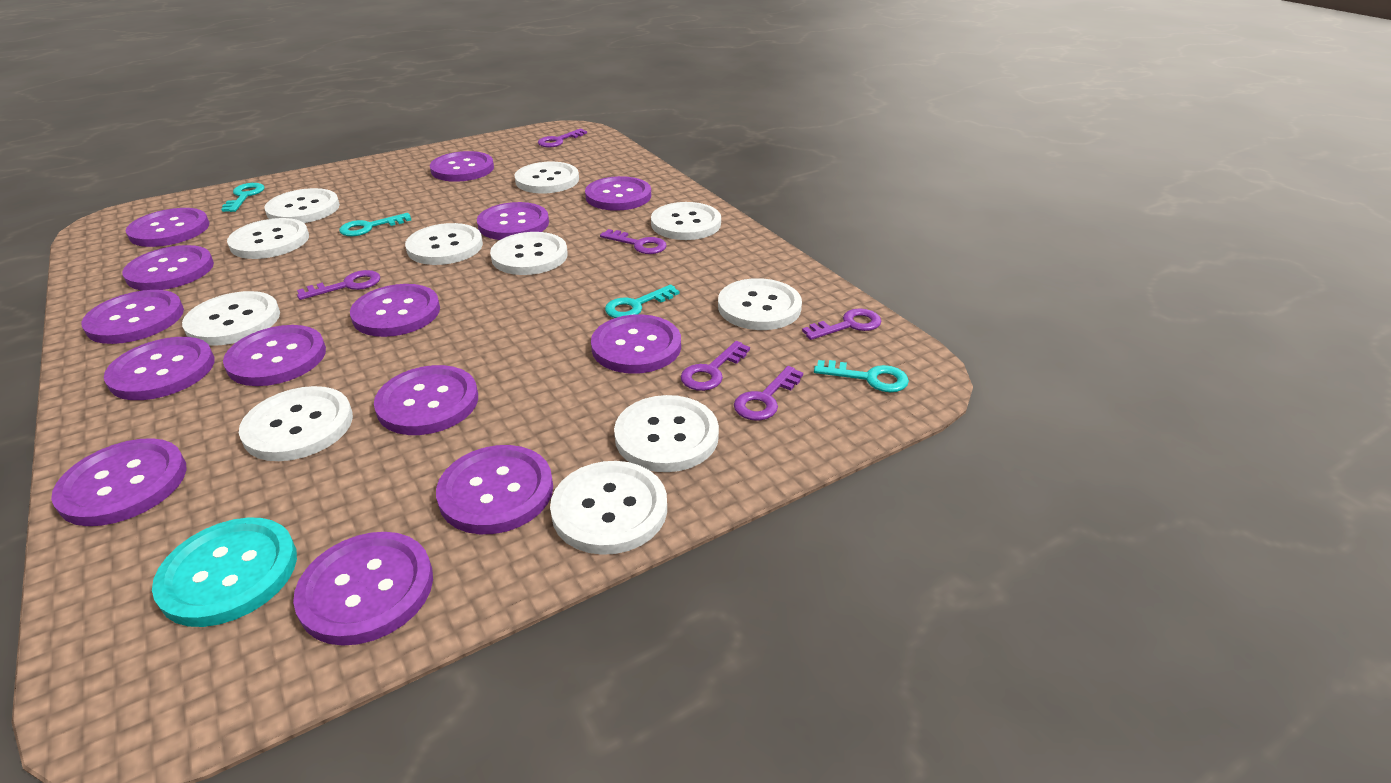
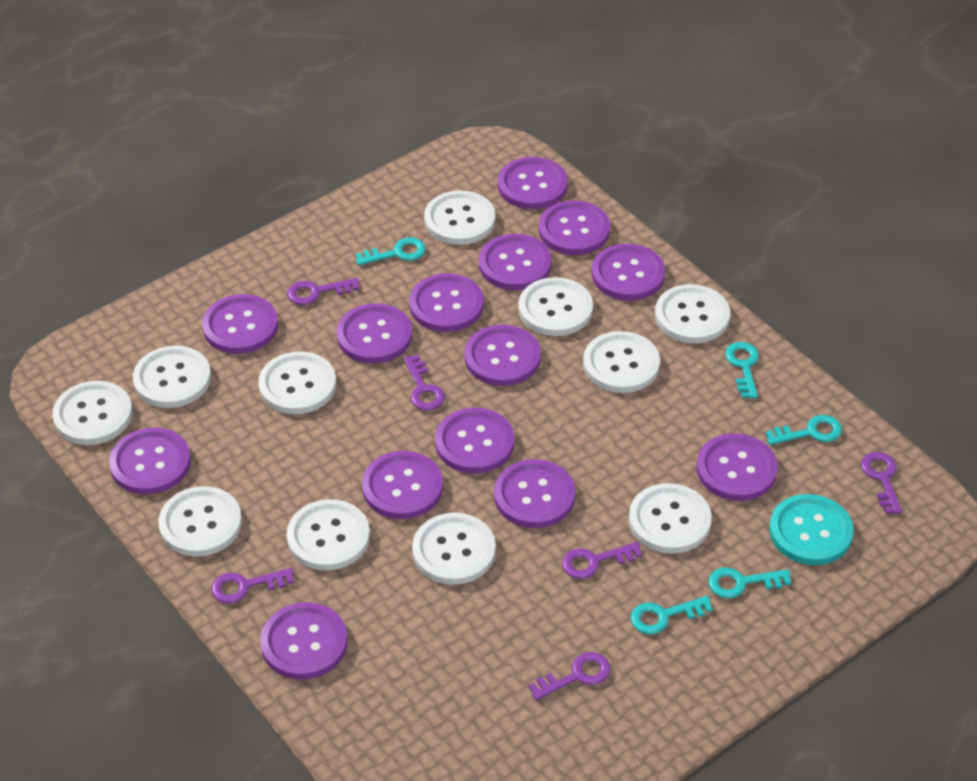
turquoise key: [221,183,264,212] [339,213,411,236] [605,284,679,318] [814,360,909,392] = 4 -> [356,238,426,265] [631,596,713,634] [708,567,791,598] [725,342,759,399] [766,415,842,445] = 5

